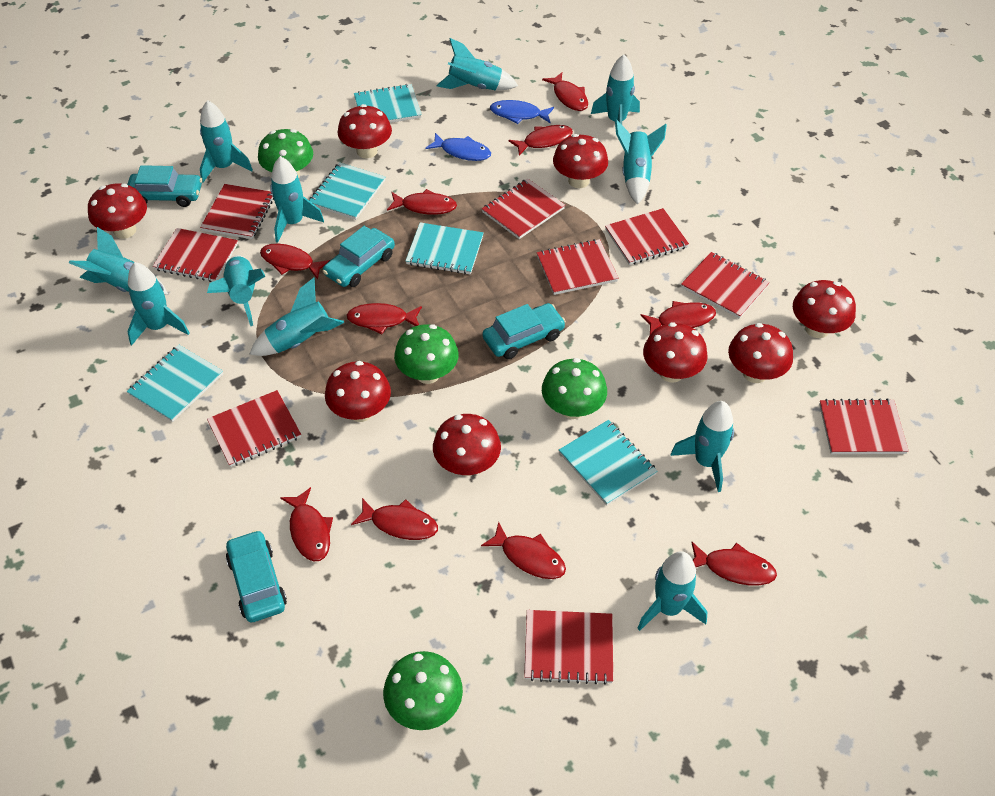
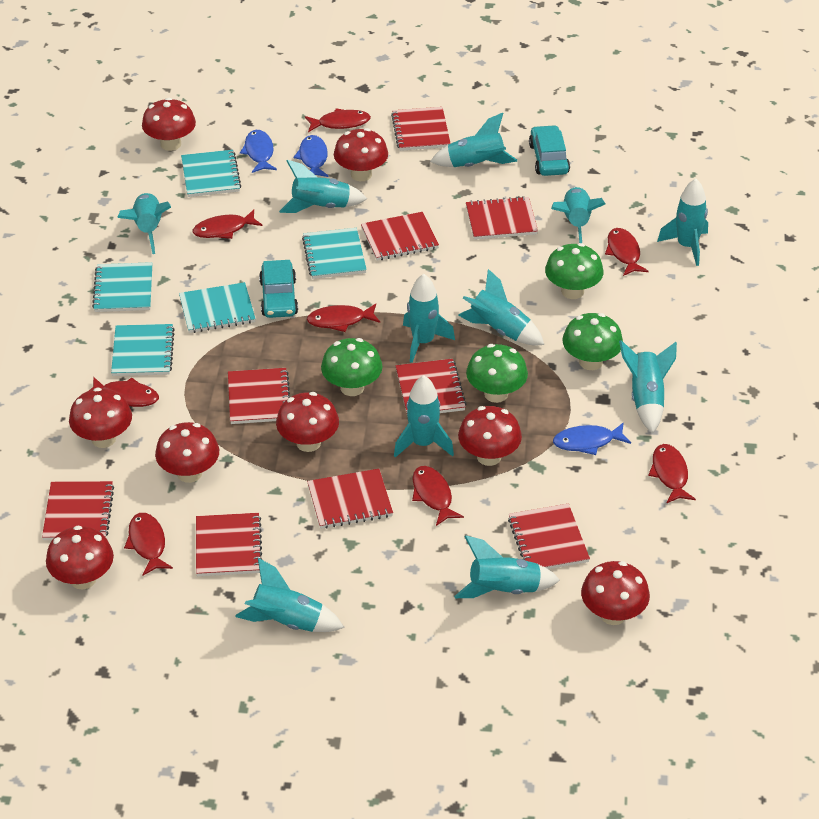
blue fish: [425,133,491,161] [490,100,554,124] = 2 -> [240,130,277,173] [293,135,328,177] [553,422,631,455] = 3
red fish: [260,244,330,280] [280,487,333,561] [346,303,422,334] [351,498,438,540] [387,189,457,215] [481,522,566,579] [509,125,573,156] [542,72,588,111] [640,301,716,334] [691,542,777,585] = 10 -> [89,377,159,407] [124,513,173,575] [193,210,262,239] [305,108,371,132] [307,304,380,332] [412,466,464,526] [605,228,649,276] [648,444,696,504] = 8
turquoise car: [127,165,202,207] [226,530,287,622] [323,226,395,287] [483,303,566,359] = 4 -> [259,260,298,318] [529,125,570,176] = 2

